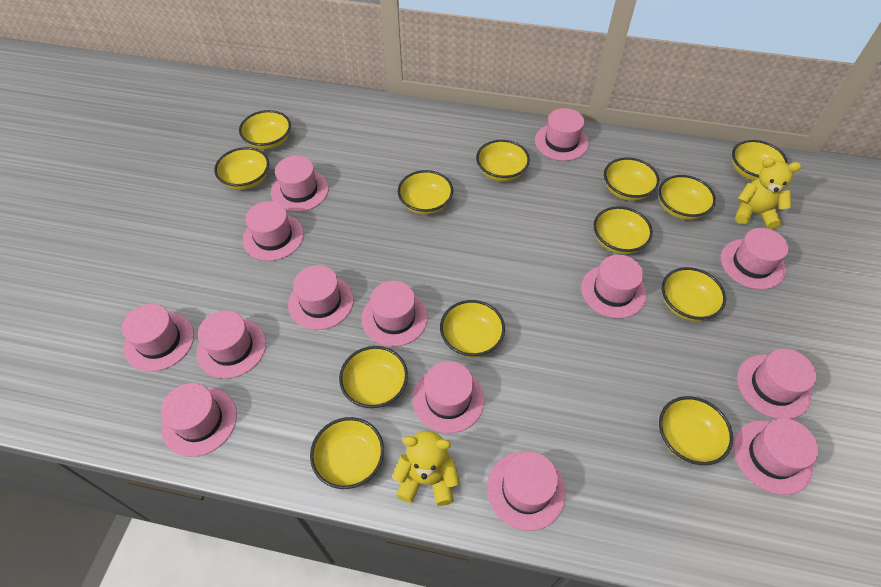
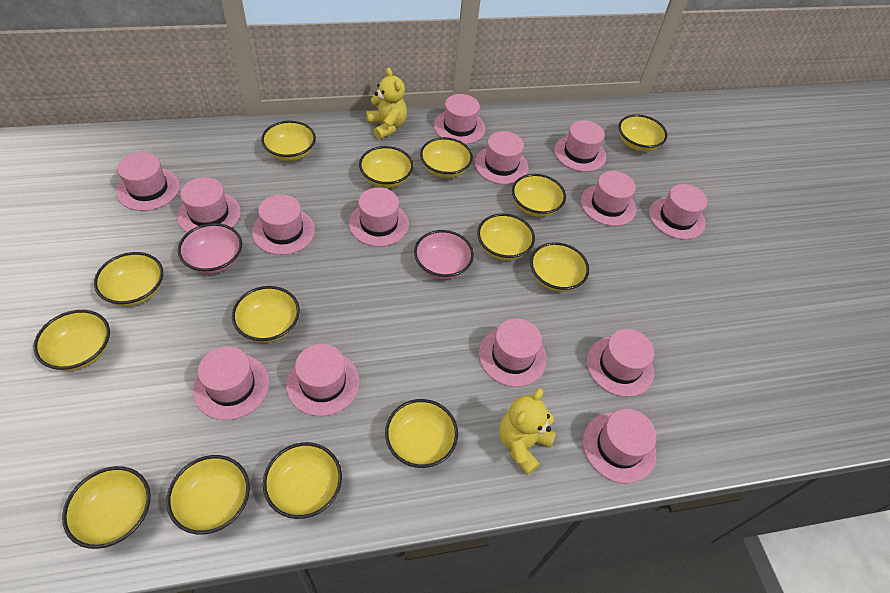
pink bowl: none = 0 -> [178,223,242,274] [414,230,474,279] = 2
yellow bowl: [214,147,269,190] [239,110,291,150] [310,417,384,489] [339,346,408,408] [398,170,453,215] [440,300,505,357] [476,140,530,181] [594,206,653,254] [604,157,659,201] [658,175,716,220] [659,396,733,465] [662,267,726,321] [732,140,788,181] = 13 -> [33,310,110,371] [62,466,151,549] [94,252,163,306] [166,455,250,534] [232,286,300,343] [261,121,316,161] [263,442,342,519] [359,146,413,188] [385,399,458,468] [420,137,473,178] [477,213,535,261] [512,174,566,217] [530,242,589,292] [619,114,667,152] = 14

